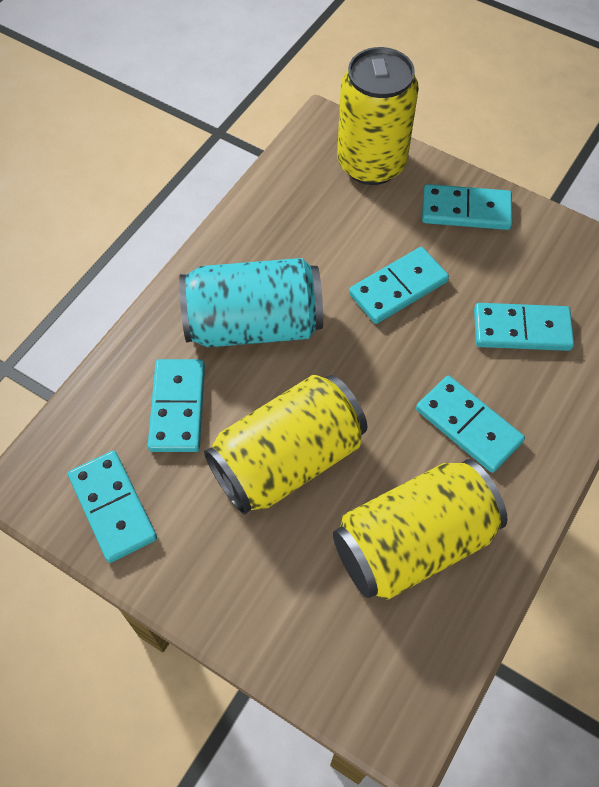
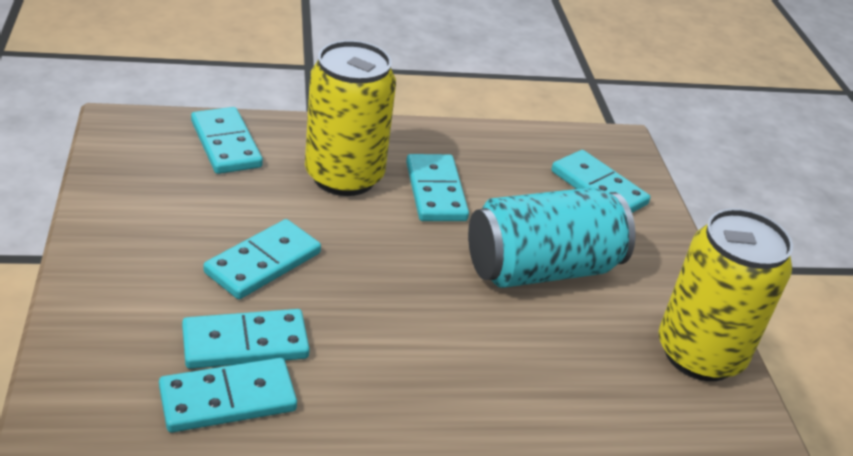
yellow can: [204,375,367,515] [333,459,508,600] [337,47,419,185] = 3 -> [305,40,396,196] [659,208,793,381] = 2

